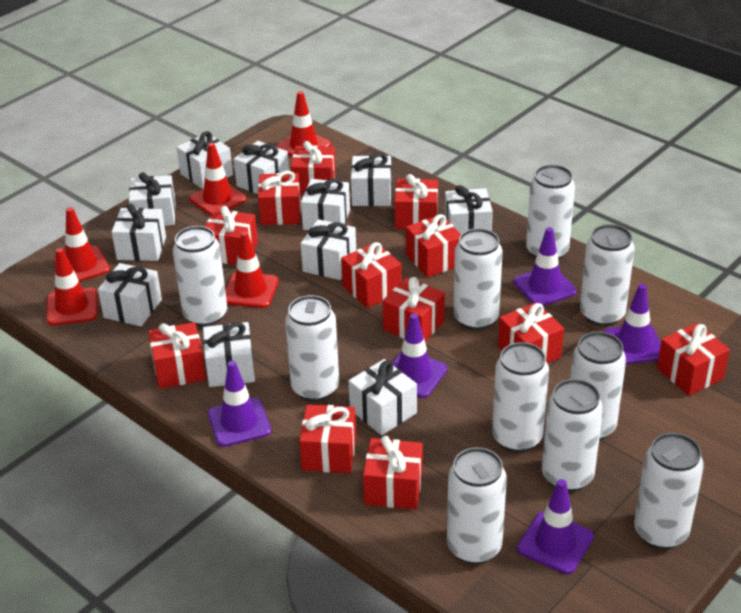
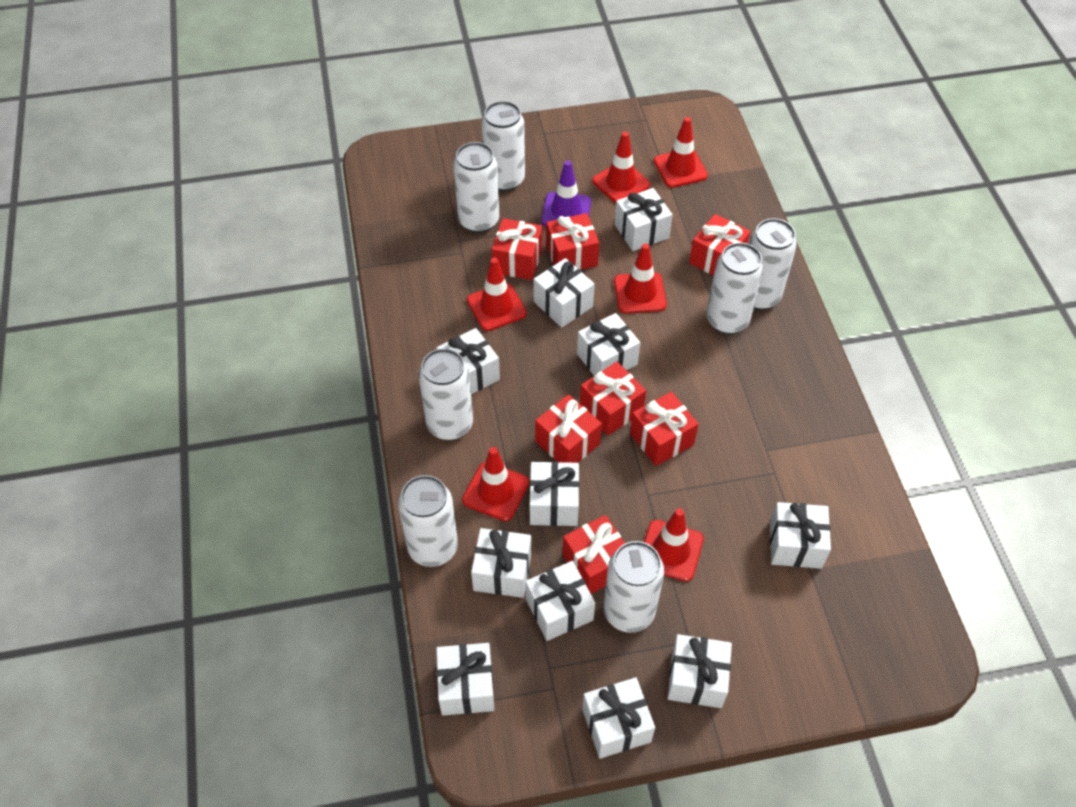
purple traffic cone: [208,361,271,447] [392,313,447,398] [514,227,577,306] [517,479,594,574] [604,284,661,364] = 5 -> [541,161,591,226] = 1
red gift: [148,322,206,389] [205,206,258,265] [258,171,301,225] [291,141,336,194] [299,404,356,473] [341,242,402,308] [363,436,423,510] [382,277,445,342] [395,174,438,230] [406,214,461,277] [498,302,564,363] [657,323,730,396] = 12 -> [492,218,542,280] [535,394,602,463] [546,213,600,270] [563,515,625,594] [580,362,646,436] [630,392,699,466] [689,214,750,276] = 7
red traffic cone: [46,248,98,326] [53,207,110,282] [189,143,247,216] [225,231,279,308] [276,91,331,156] = 5 -> [462,447,529,521] [467,258,527,331] [592,132,650,203] [614,243,667,313] [644,508,704,582] [654,117,708,188] = 6
white can: [173,226,227,327] [285,295,339,402] [447,447,507,565] [453,228,503,331] [492,342,549,453] [526,165,575,260] [542,379,603,492] [570,331,626,441] [580,224,635,327] [634,433,704,549] = 10 -> [398,475,458,567] [419,348,473,440] [453,142,499,233] [482,101,525,192] [603,541,664,633] [706,242,764,334] [749,218,797,310] = 7

